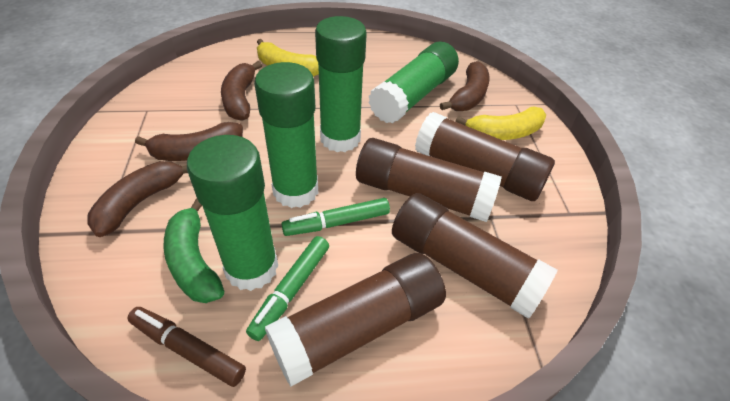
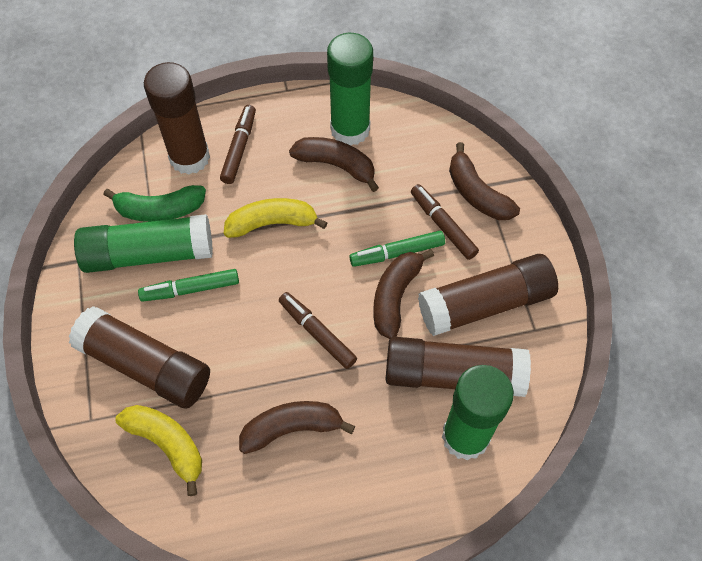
brown marker: [127,307,246,387] = 1 -> [220,105,256,184] [279,292,357,369] [411,184,479,260] = 3
green glue stick: [187,135,278,291] [254,62,318,208] [315,16,367,152] [368,42,459,124] = 4 -> [74,214,213,273] [327,33,373,145] [442,365,514,461] = 3

